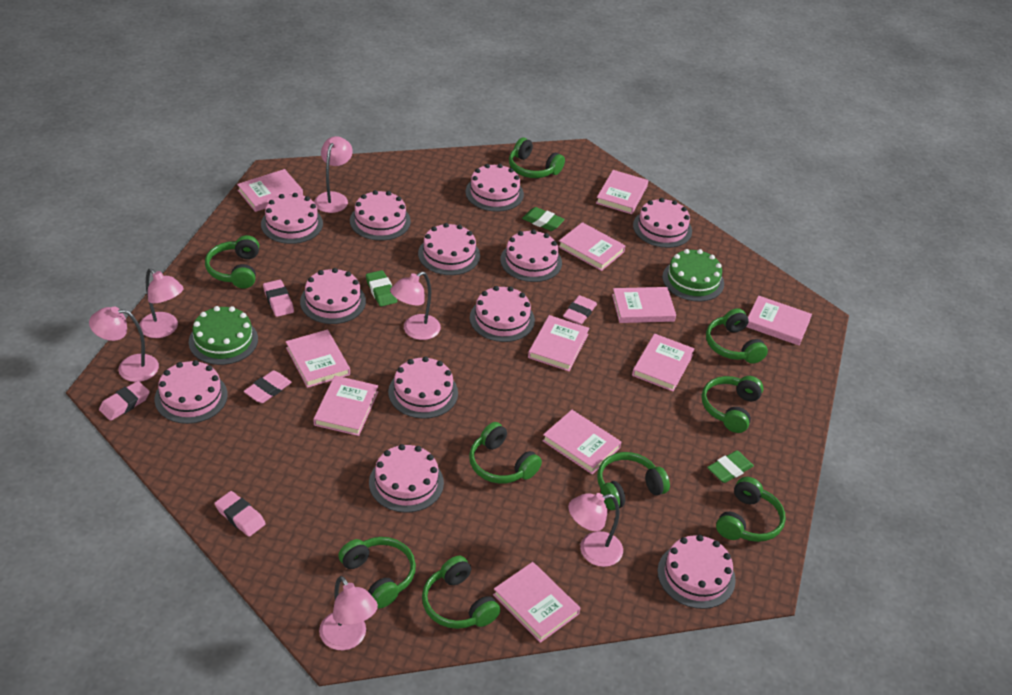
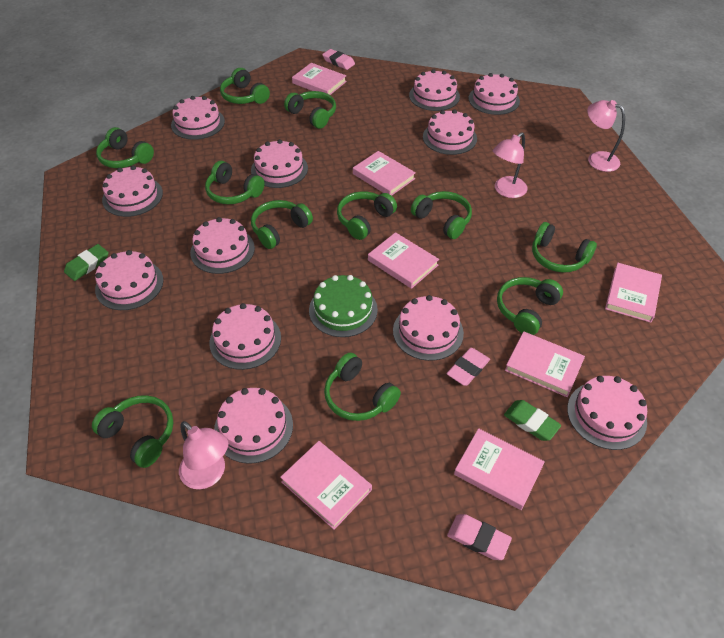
green cake: [189,306,258,365] [662,249,724,302] = 2 -> [309,275,378,337] = 1
green eraser: [366,270,397,307] [522,207,565,231] [707,451,754,483] = 3 -> [64,244,109,281] [504,400,561,441] = 2
green headphones: [205,235,259,289] [338,537,416,608] [422,556,500,629] [469,422,542,484] [509,137,565,178] [597,452,670,510] [702,376,763,433] [706,308,768,364] [716,477,786,542] = 9 -> [92,395,173,468] [96,127,154,168] [205,161,265,204] [220,68,270,104] [251,200,313,249] [284,91,336,129] [324,353,401,421] [337,191,397,240] [411,191,472,239] [497,277,563,335] [532,222,597,273] = 11
pink book: [237,169,303,212] [286,330,350,388] [313,375,378,436] [493,562,580,643] [528,315,589,371] [542,410,621,474] [558,222,626,271] [596,170,648,214] [612,287,676,323] [632,334,695,391] [746,296,812,345] = 11 -> [280,441,372,530] [292,63,347,95] [353,151,416,196] [368,232,439,289] [454,428,545,510] [505,331,585,397] [605,263,662,323] = 7
pink eraser: [99,381,150,421] [215,491,266,537] [244,370,292,403] [263,280,294,317] [563,295,597,325] = 5 -> [322,49,355,70] [447,348,490,386] [447,514,512,560] = 3
pink lamp: [89,307,159,382] [139,268,184,338] [314,136,353,213] [319,576,378,650] [390,272,441,340] [568,493,623,567] = 6 -> [179,421,228,489] [493,132,527,198] [587,100,625,172] = 3

